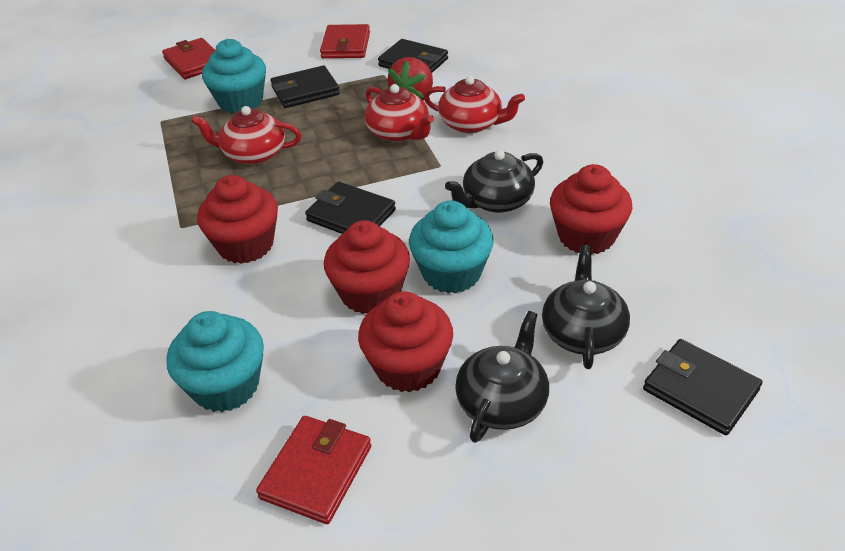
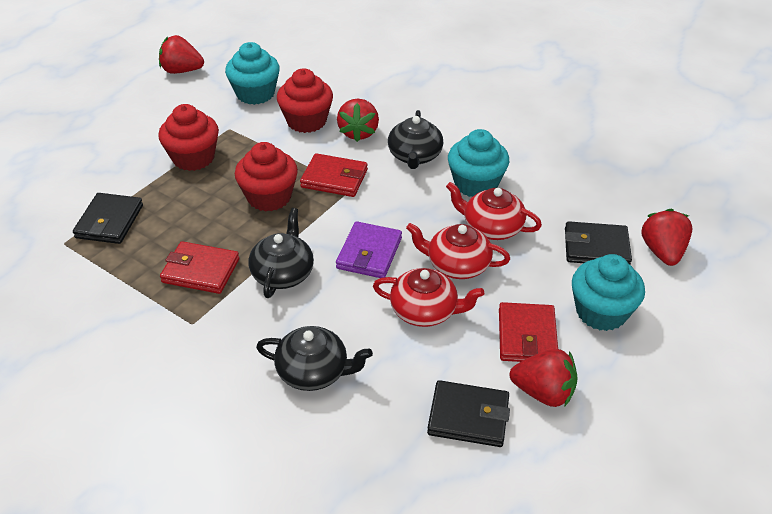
black wallet: [270,65,340,108] [305,182,396,234] [378,39,448,73] [643,339,762,435] = 4 -> [73,193,143,244] [427,380,510,447] [565,221,632,265] = 3
purple wallet: none = 0 -> [336,221,402,278] = 1
red cupcake: [197,175,278,264] [324,220,410,314] [358,291,453,392] [550,164,632,254] = 4 -> [158,104,219,171] [235,142,298,212] [277,69,333,133] = 3
red strawberry: [387,57,433,101] = 1 -> [159,35,204,74] [337,99,379,142] [510,349,578,407] [641,209,693,266] = 4

